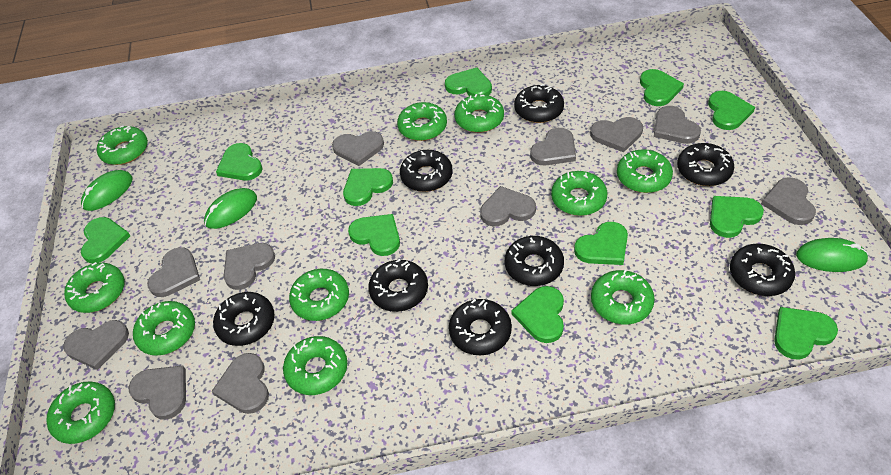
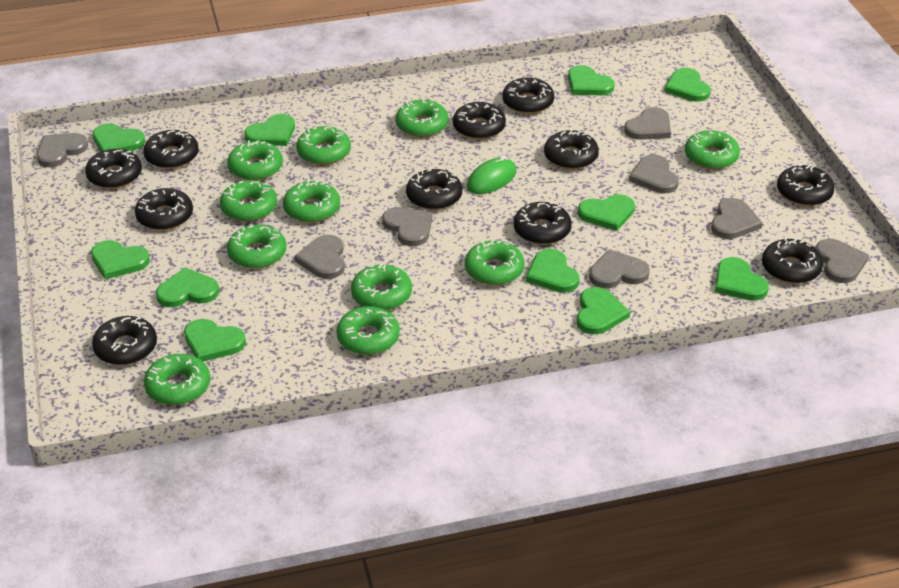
black donut: [213,292,275,346] [368,259,428,312] [400,150,453,192] [449,299,512,355] [505,236,564,286] [514,84,564,123] [677,143,734,186] [730,243,795,296] = 8 -> [85,149,142,189] [92,316,157,365] [135,188,193,230] [143,130,199,169] [406,169,462,210] [453,102,506,139] [502,77,554,114] [514,202,572,245] [544,129,599,169] [762,237,823,284] [777,164,835,206] = 11
green mouse: [81,170,132,211] [204,188,257,229] [796,238,868,272] = 3 -> [467,156,517,194] = 1
grey heart: [63,320,129,370] [129,366,186,420] [147,247,200,297] [212,353,269,414] [224,243,275,290] [332,131,384,166] [480,186,536,226] [530,128,576,165] [590,117,643,153] [654,106,701,144] [761,177,816,225] = 11 -> [37,133,88,167] [294,235,345,279] [382,207,432,246] [589,249,650,289] [624,107,671,140] [629,154,679,193] [711,198,763,239] [816,239,869,283] = 8

